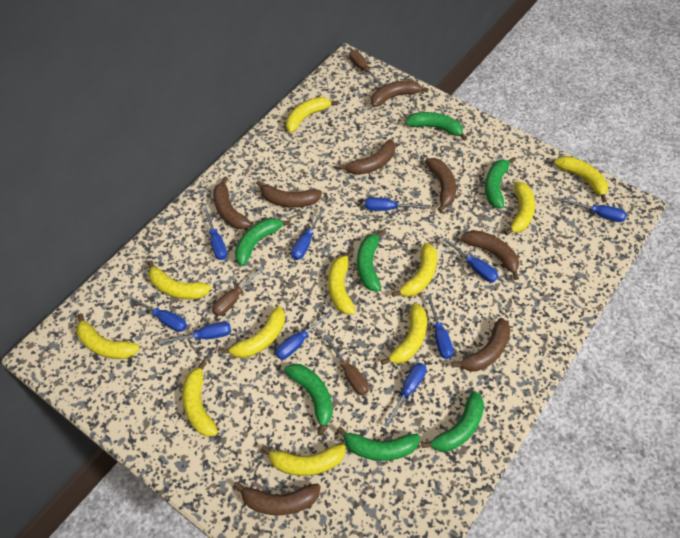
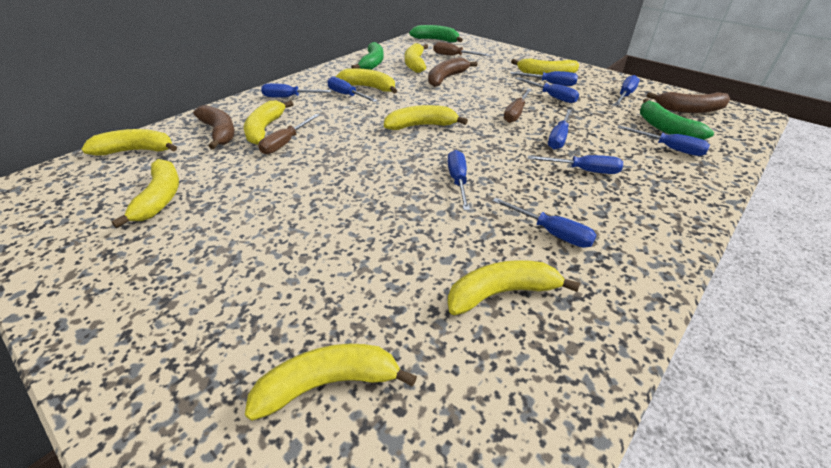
brown banana: [213,176,252,229] [234,482,321,515] [256,180,322,208] [338,139,395,175] [371,80,429,107] [425,158,456,212] [451,318,511,372] [461,230,519,280] = 8 -> [193,105,235,149] [428,57,477,87] [646,92,730,113] = 3
green banana: [235,218,291,266] [284,364,333,435] [337,426,420,461] [357,230,384,291] [406,112,467,141] [421,391,484,452] [485,157,516,209] = 7 -> [351,42,384,70] [409,25,463,42] [640,98,714,140] = 3
yellow banana: [76,313,140,359] [148,260,211,299] [182,361,218,437] [220,306,285,358] [261,444,346,476] [286,97,338,133] [328,250,355,314] [381,303,427,365] [392,243,437,297] [504,181,535,236] [554,156,608,203] = 11 -> [82,129,177,156] [111,159,179,228] [244,100,293,145] [245,344,417,421] [335,68,397,93] [384,105,468,130] [405,43,428,73] [447,260,580,315] [511,58,579,75] = 9

